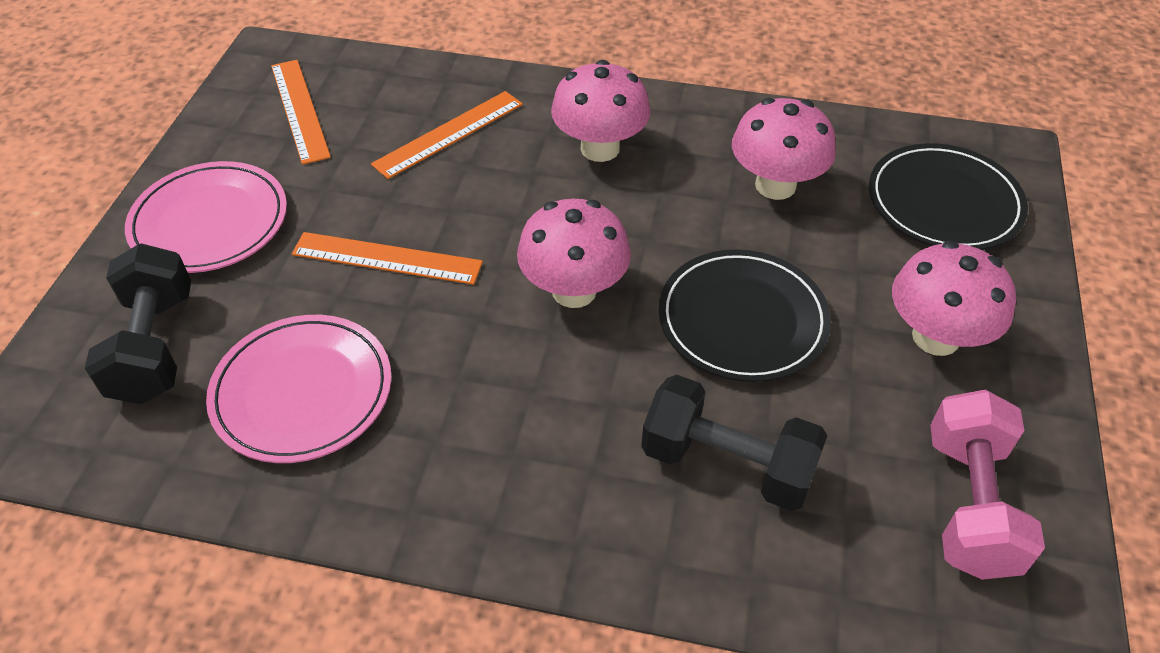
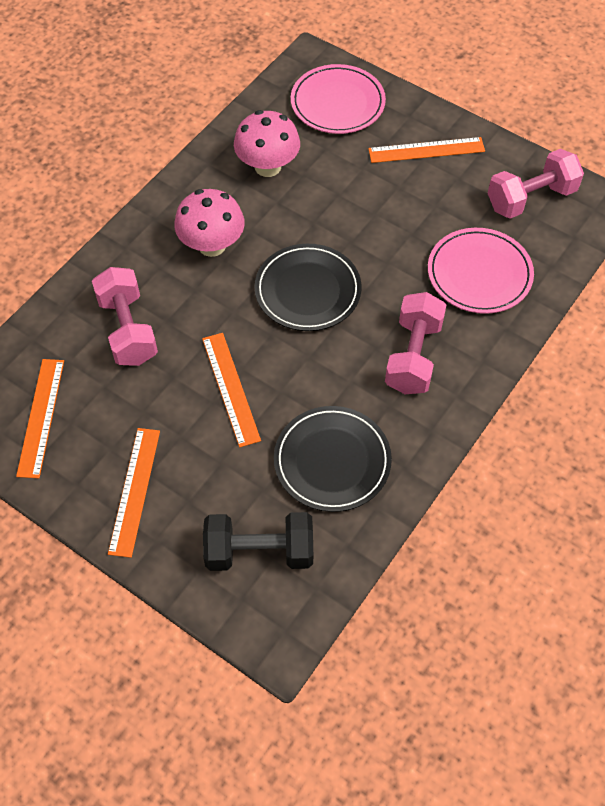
black dumbbell: [85,243,191,404] [641,375,827,511] = 2 -> [203,512,313,571] = 1
orange ruler: [271,60,331,165] [292,232,483,285] [371,91,523,179] = 3 -> [16,359,64,478] [108,428,160,558] [202,333,261,447] [368,137,485,163] = 4
pink dumbbell: [930,390,1045,580] = 1 -> [92,267,158,366] [385,292,446,394] [487,149,584,219] = 3
pink mushroom: [517,199,631,308] [551,60,651,162] [732,98,836,200] [892,241,1016,356] = 4 -> [174,189,245,257] [234,110,300,177] = 2

